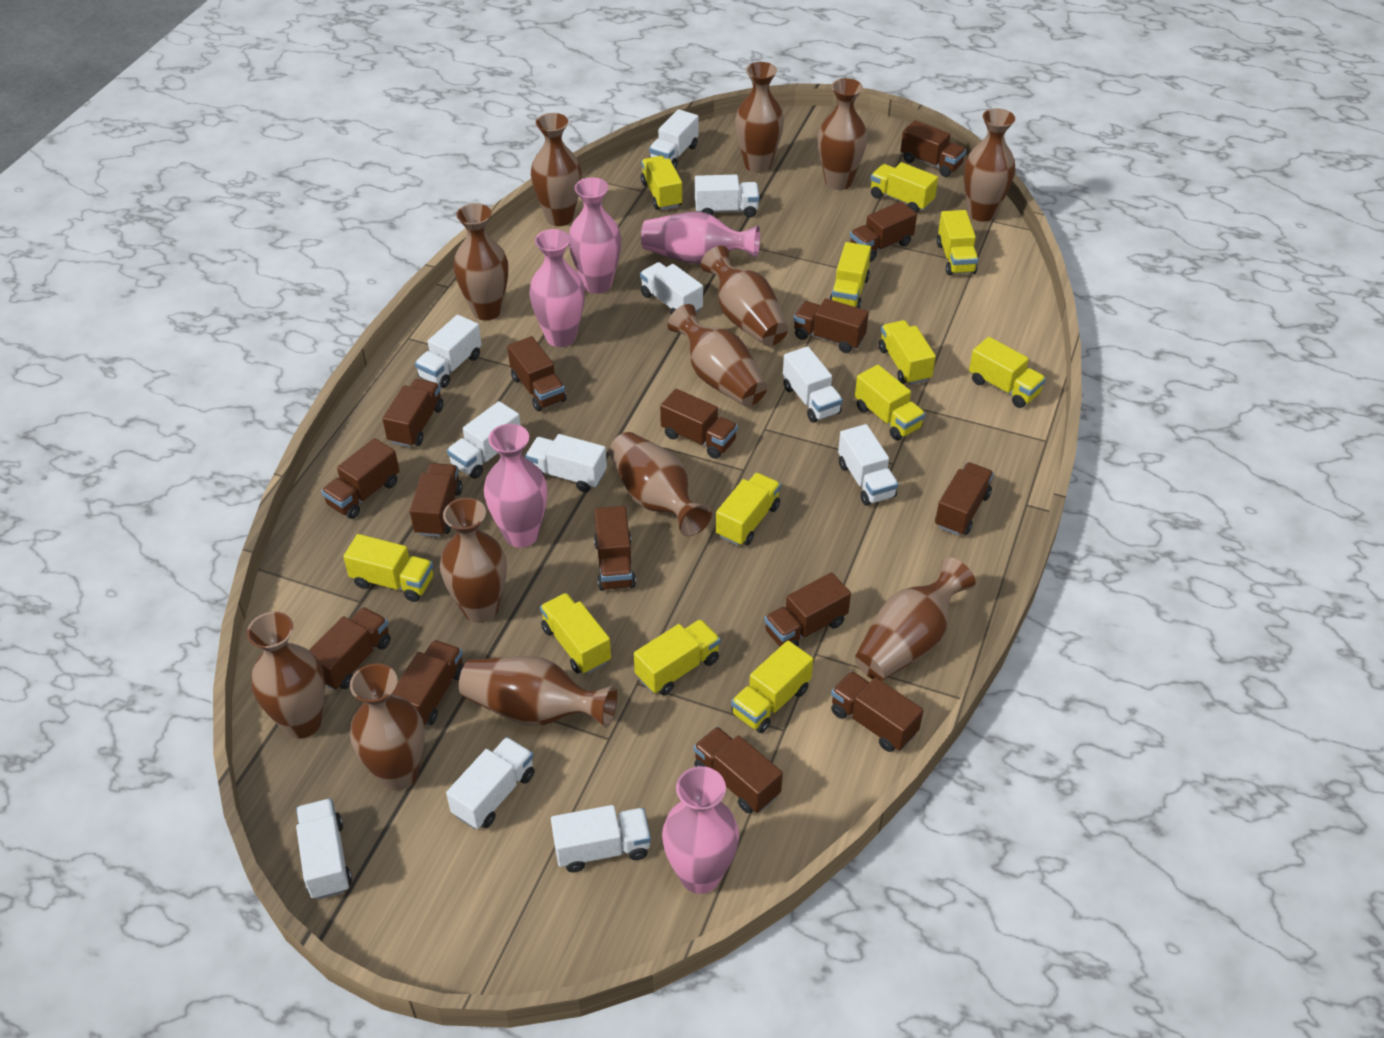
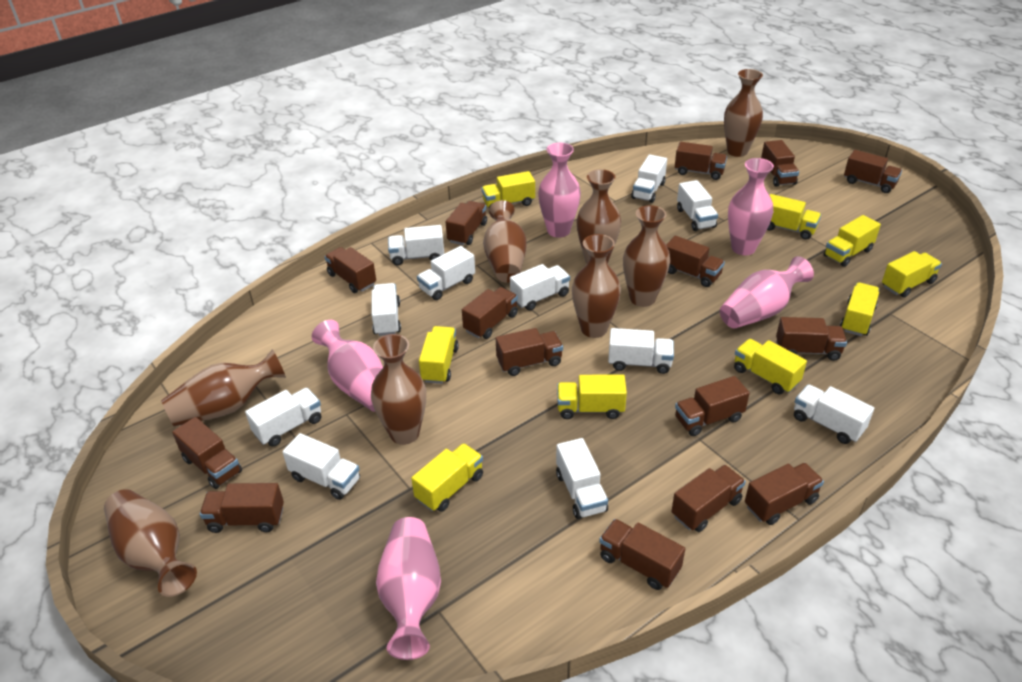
brown vase: [247,612,325,739] [350,663,425,791] [440,498,507,623] [454,203,508,321] [459,656,617,728] [531,113,582,226] [609,432,712,537] [667,304,767,407] [701,246,788,346] [735,62,784,173] [818,78,867,190] [855,557,975,681] [964,108,1015,222] = 13 -> [104,489,197,597] [161,349,286,426] [371,334,426,445] [483,200,526,283] [572,234,621,338] [577,169,621,263] [623,205,670,307] [724,69,763,157] = 8
yellow truck: [343,534,433,602] [540,593,611,674] [634,619,721,696] [641,156,682,210] [716,473,781,546] [731,641,813,733] [829,242,871,308] [855,365,925,440] [870,162,938,213] [879,320,936,385] [937,210,978,275] [969,337,1046,408] = 12 -> [411,443,483,512] [419,326,459,384] [482,171,535,208] [557,374,627,419] [734,339,807,394] [767,194,821,240] [824,215,881,267] [840,282,879,336] [882,251,942,298] = 9

